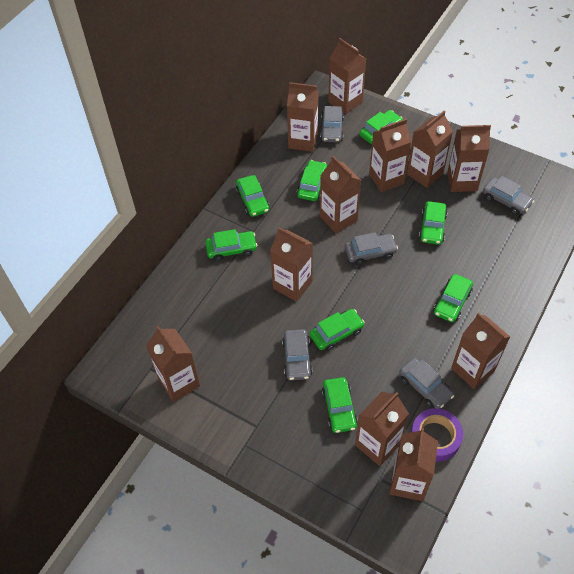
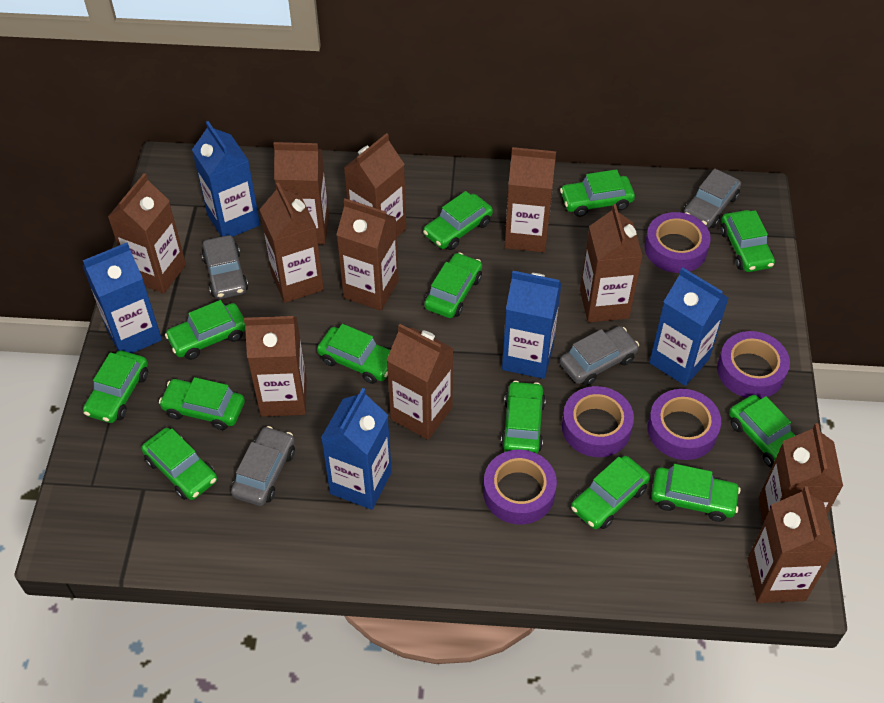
blue carton: none = 0 -> [83,243,162,353] [192,121,260,237] [321,388,392,510] [502,271,562,379] [649,267,729,386] = 5
green car: [205,229,257,261] [236,175,270,217] [297,160,327,201] [309,309,365,351] [322,377,358,433] [360,110,403,144] [419,201,447,245] [434,274,473,322] = 8 -> [83,350,148,423] [141,428,217,500] [159,377,245,430] [165,300,245,360] [317,324,390,384] [423,191,493,250] [424,252,482,318] [501,381,546,454] [560,169,635,217] [571,456,650,529] [651,464,741,522] [720,210,775,272] [729,395,795,468] = 13
grey car: [282,329,313,380] [320,106,344,142] [345,232,398,265] [399,358,454,409] [483,176,534,215] = 5 -> [202,235,248,299] [231,426,295,506] [560,326,639,386] [683,168,741,228] = 4
purple tape: [411,408,463,462] = 1 -> [483,450,557,524] [562,386,634,457] [645,212,711,273] [648,389,721,460] [717,331,790,399] = 5

